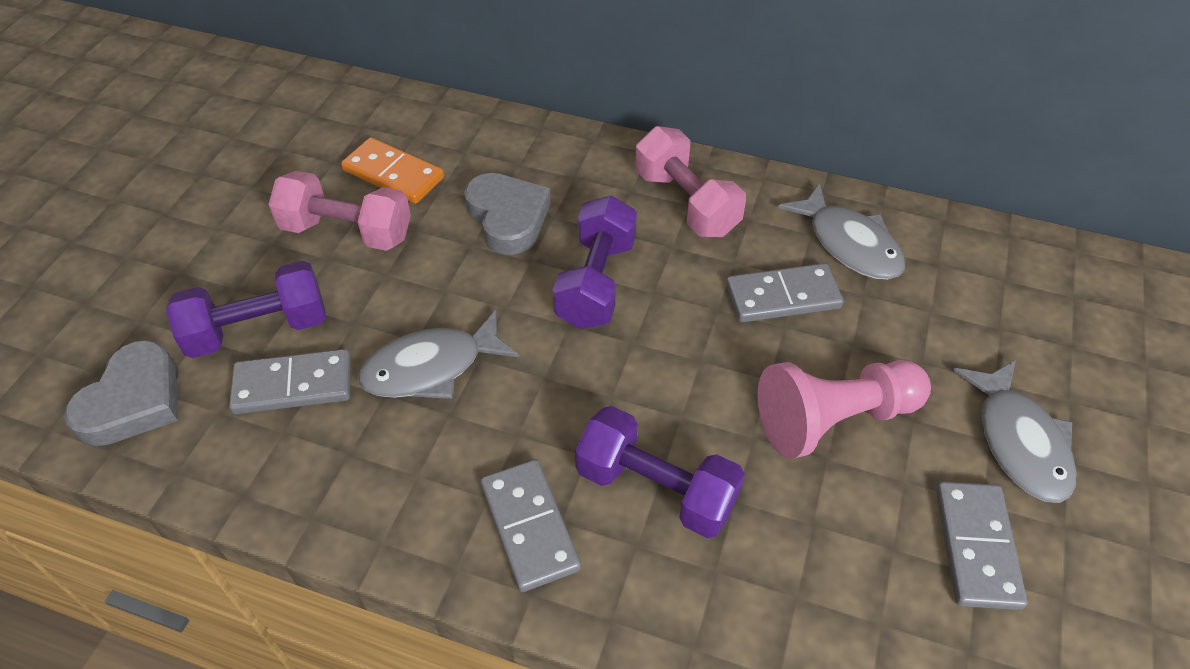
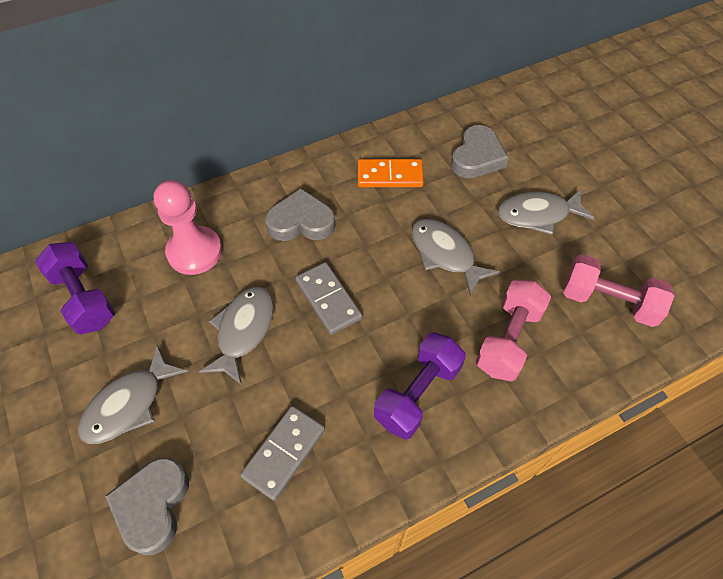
grey domino: [229,349,351,414] [480,459,581,592] [726,263,843,322] [936,481,1027,610] = 4 -> [240,406,325,501] [295,262,362,335] = 2
grey fish: [359,310,519,399] [778,183,905,280] [953,360,1076,503] = 3 -> [78,345,188,444] [199,287,274,385] [411,219,499,296] [498,189,594,235] = 4
grey heart: [64,340,178,446] [464,173,551,255] = 2 -> [105,457,189,555] [265,188,335,241] [451,125,509,178] = 3
purple dumbbell: [166,261,326,358] [553,195,637,329] [575,406,745,538] = 3 -> [35,242,115,334] [374,332,466,440] = 2

